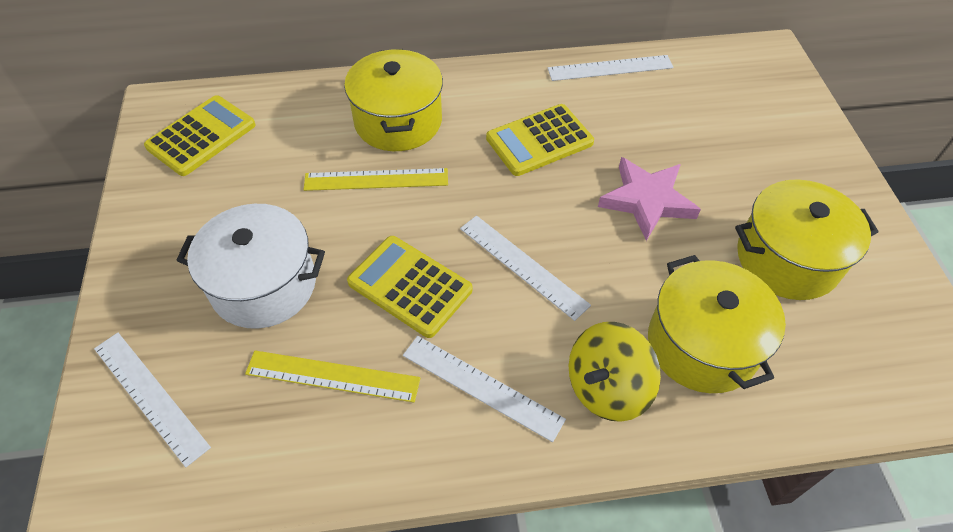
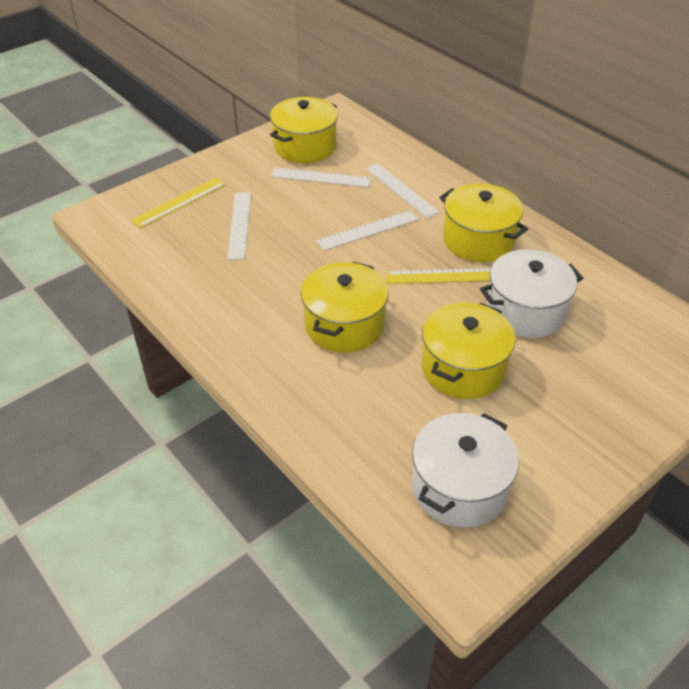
pink star: [598,157,701,241] = 1 -> none = 0
white pot: [176,204,325,329] = 1 -> [412,413,519,528] [480,249,583,338] = 2
yellow calculator: [144,95,255,176] [347,236,472,338] [486,104,594,176] = 3 -> none = 0
yellow pot: [344,49,443,151] [648,255,786,393] [735,179,879,300] = 3 -> [270,97,338,163] [301,262,389,353] [421,302,516,399] [440,183,528,262] = 4
yellow spinning top: [569,322,661,422] = 1 -> none = 0

